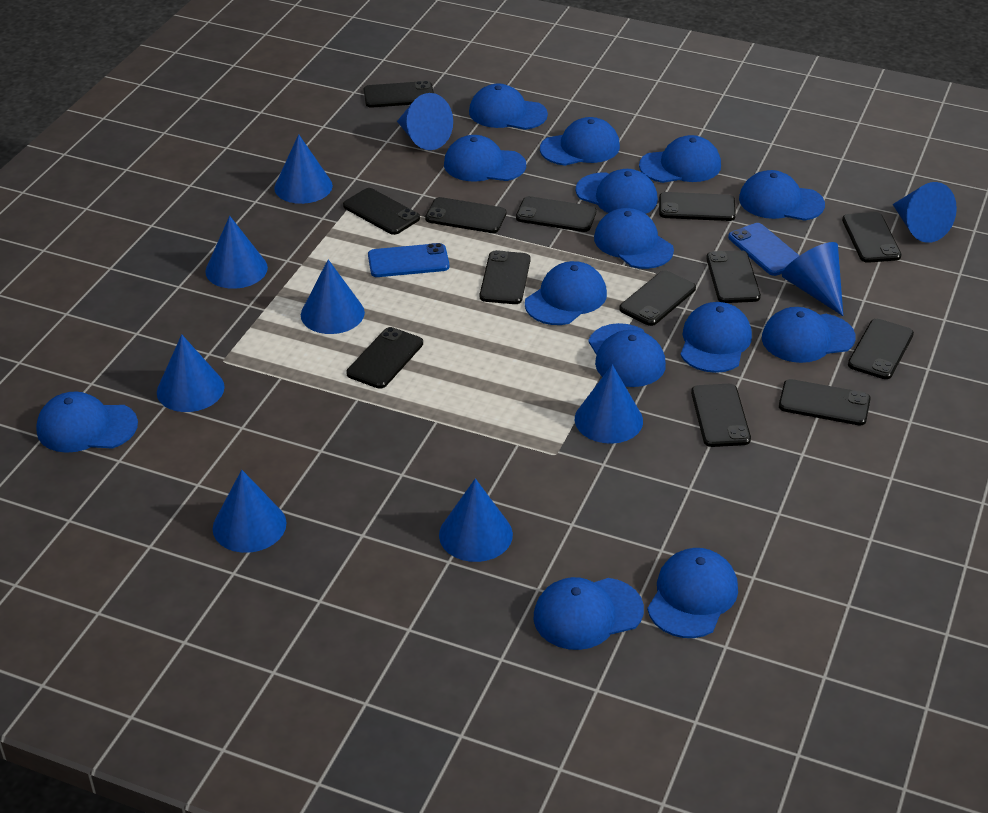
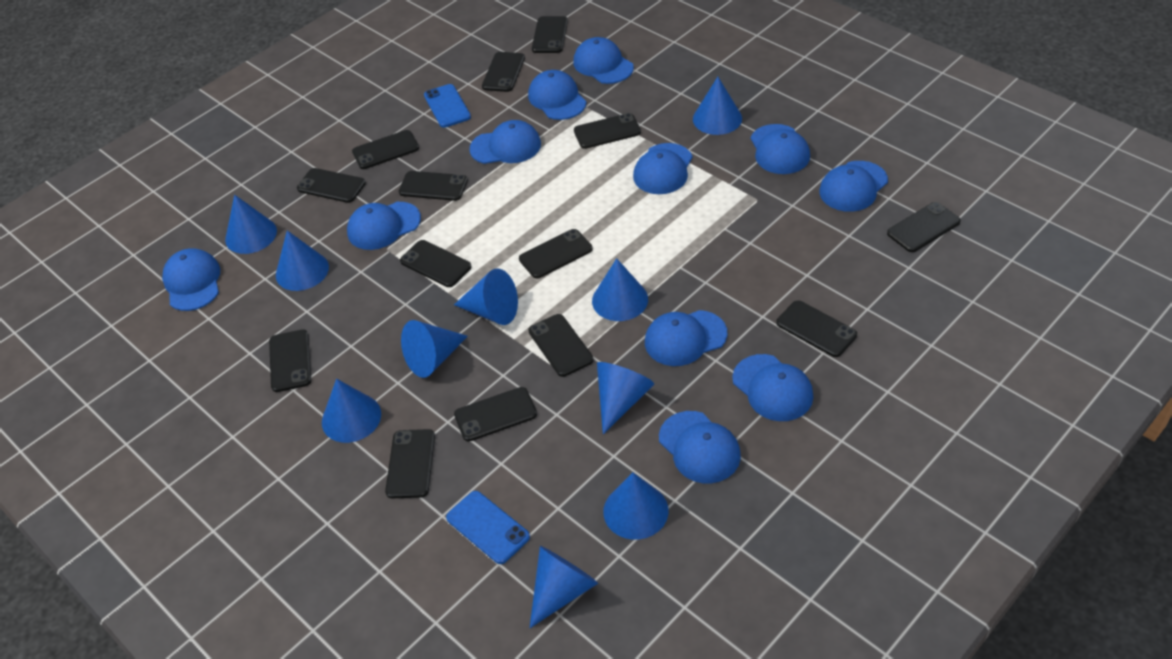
black phone: [343,188,420,235] [346,327,423,389] [364,81,434,108] [425,197,507,233] [480,250,531,304] [516,196,596,232] [619,270,696,326] [659,192,736,221] [691,384,751,447] [706,250,761,303] [779,379,871,425] [842,212,902,263] [848,319,914,379] = 13 -> [269,329,311,392] [297,168,366,203] [352,130,419,169] [385,429,435,498] [399,171,468,201] [400,240,472,287] [454,387,537,442] [482,52,525,92] [519,229,593,278] [528,314,594,377] [532,16,568,53] [574,113,641,149] [776,300,857,357] [887,202,961,252] = 14
blue cap: [36,391,138,453] [444,135,526,181] [469,83,548,130] [525,261,607,325] [534,577,644,650] [540,117,620,166] [575,169,658,214] [588,323,666,387] [594,208,674,269] [639,135,721,183] [647,548,738,638] [680,302,752,373] [739,170,825,221] [762,307,856,363] = 14 -> [162,248,220,311] [347,202,421,250] [469,120,541,164] [528,70,586,120] [573,37,634,84] [633,143,692,194] [645,310,727,366] [659,411,741,483] [732,354,814,421] [751,124,810,174] [819,161,888,212] = 11

